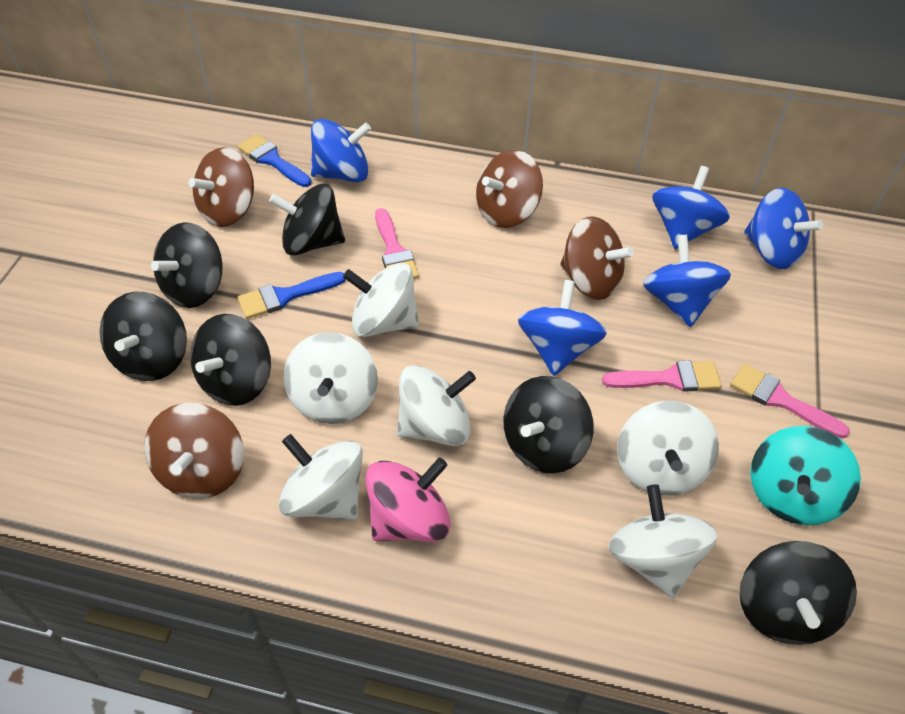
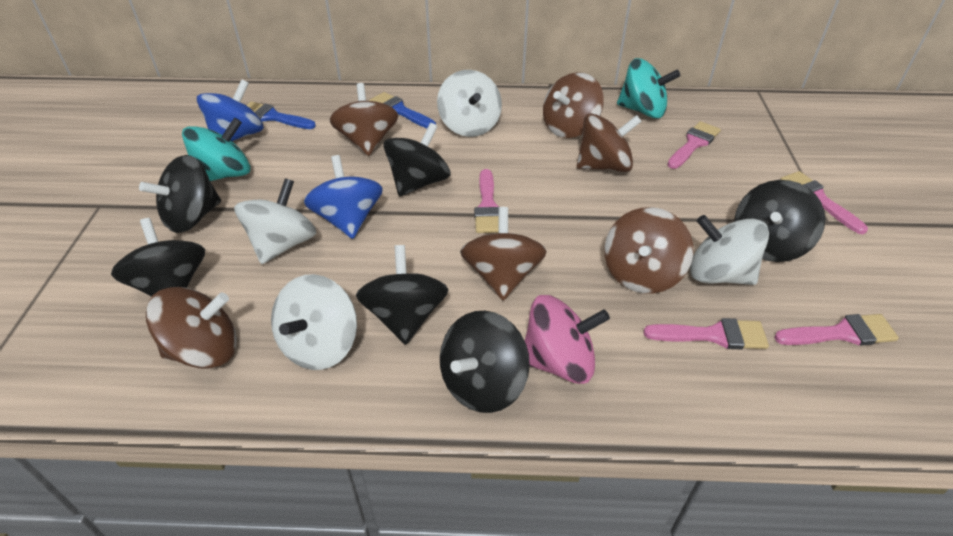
blue spinning top: [311,119,371,182] [518,280,607,376] [643,235,731,327] [652,166,730,249] [744,188,823,269] = 5 -> [197,79,264,141] [304,155,383,239] = 2
brown spinning top: [144,403,244,499] [189,147,254,227] [476,150,543,228] [561,216,634,300] = 4 -> [146,287,237,369] [330,83,398,156] [460,207,547,300] [543,72,604,138] [577,113,642,172] [604,207,693,293] = 6
pink brush: [375,208,419,279] [602,361,721,392] [730,364,850,438] = 3 -> [474,169,499,233] [643,318,769,349] [667,121,721,169] [774,314,899,346] [780,171,868,234] = 5
turquoise spinning top: [750,426,861,525] = 1 -> [182,118,251,181] [617,58,680,118] = 2
white spinning top: [279,434,363,520] [284,332,378,424] [343,263,419,337] [397,365,476,446] [609,484,718,598] [617,401,719,496] = 6 -> [234,178,316,264] [271,274,357,370] [437,70,502,137] [690,215,769,285] = 4

